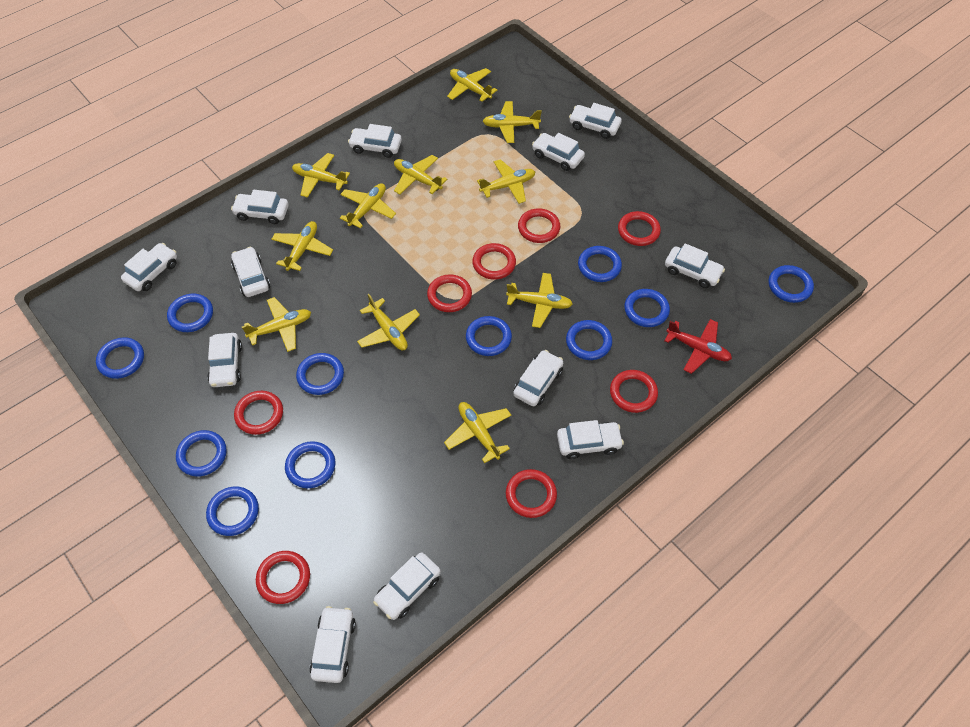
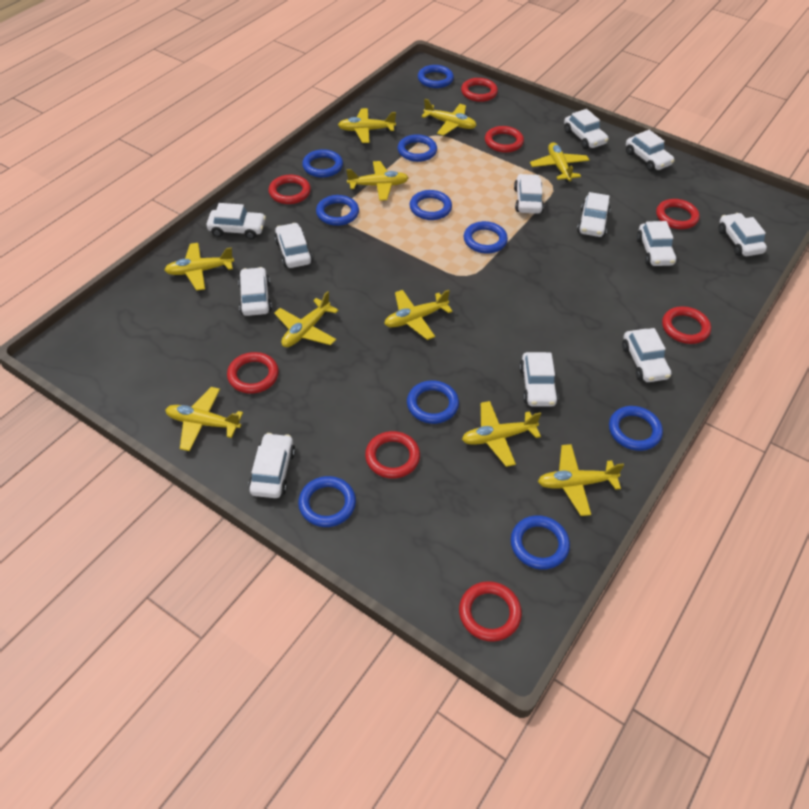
blue ring: [96,337,144,379] [167,293,213,332] [176,430,227,477] [206,486,259,536] [285,441,335,488] [296,353,344,395] [466,316,512,356] [566,320,612,360] [578,246,622,282] [624,289,670,327] [769,265,814,303] = 11 -> [298,476,356,527] [302,149,343,178] [316,195,359,226] [398,134,437,162] [407,380,459,424] [410,190,452,220] [418,65,454,88] [464,221,508,254] [511,515,570,570] [609,406,663,451] = 10
red plane: [664,319,732,374] = 1 -> none = 0
yellow plane: [242,297,311,352] [271,221,333,271] [292,153,350,198] [340,183,396,229] [357,294,420,350] [394,155,447,194] [444,402,511,463] [447,68,497,102] [477,159,535,204] [483,101,542,143] [506,273,573,328] = 11 -> [165,243,234,291] [165,387,243,451] [274,291,339,347] [338,108,396,143] [346,161,409,201] [384,290,453,340] [421,99,477,136] [462,401,541,467] [530,142,589,182] [538,444,624,516] = 10

